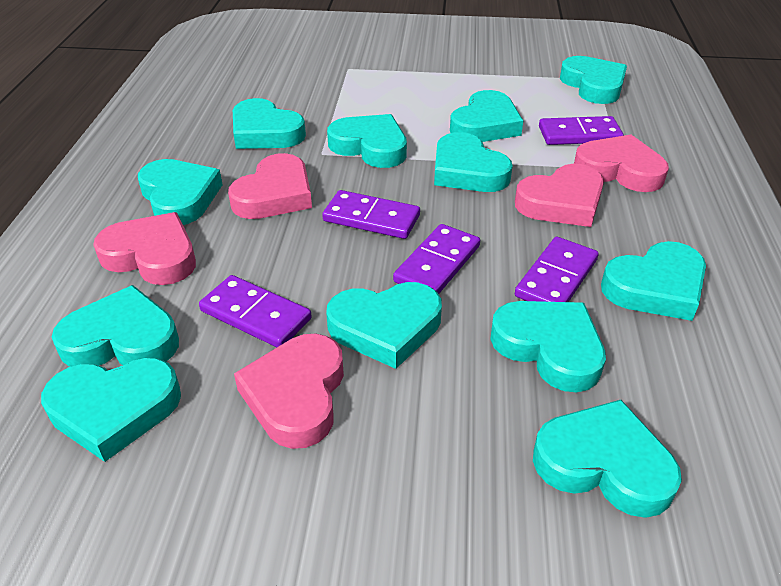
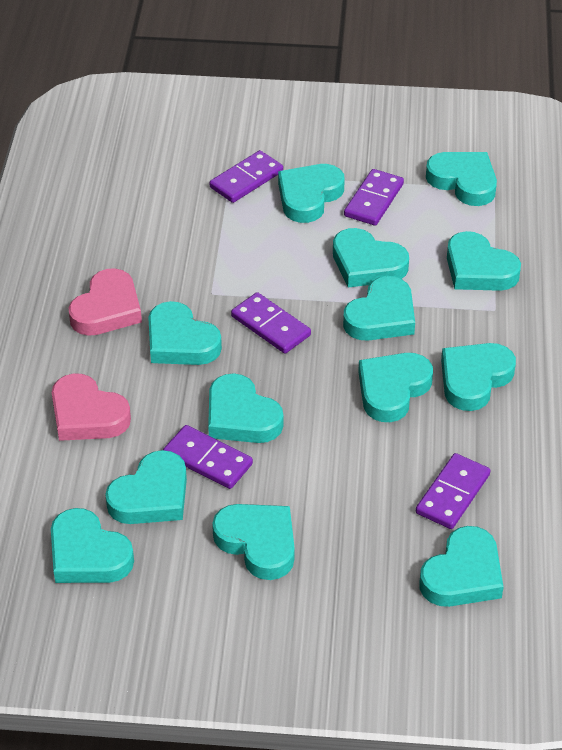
pink heart: [93,212,196,285] [228,153,312,219] [234,334,344,449] [515,164,604,227] [574,134,669,192] = 5 -> [52,373,131,441] [69,268,142,336] = 2
turquoise heart: [41,358,181,462] [52,285,179,367] [138,159,223,225] [233,98,306,149] [326,282,442,369] [327,114,407,168] [434,132,513,192] [450,90,523,142] [490,301,606,392] [533,400,682,518] [560,56,627,104] [601,241,706,321] = 12 -> [51,508,134,583] [105,450,187,524] [148,301,222,365] [208,373,283,443] [212,504,295,580] [278,164,345,223] [333,228,409,287] [343,276,415,341] [358,353,433,422] [420,526,504,607] [426,152,497,206] [441,343,516,411] [447,231,521,291] = 13

